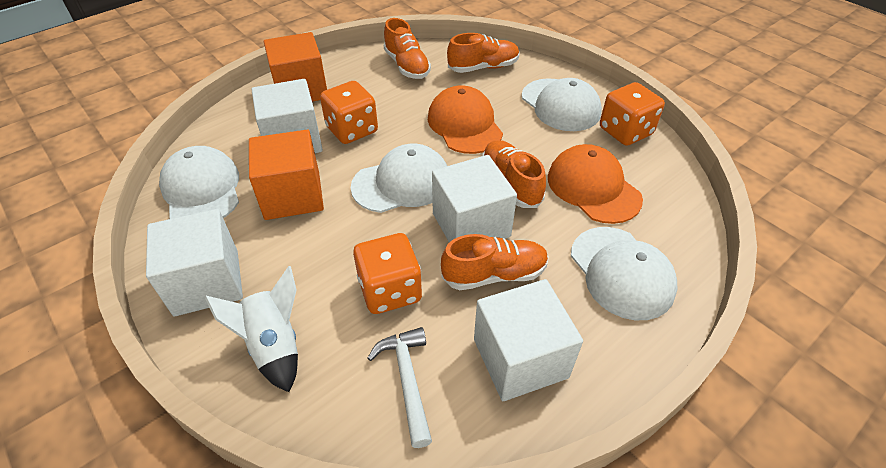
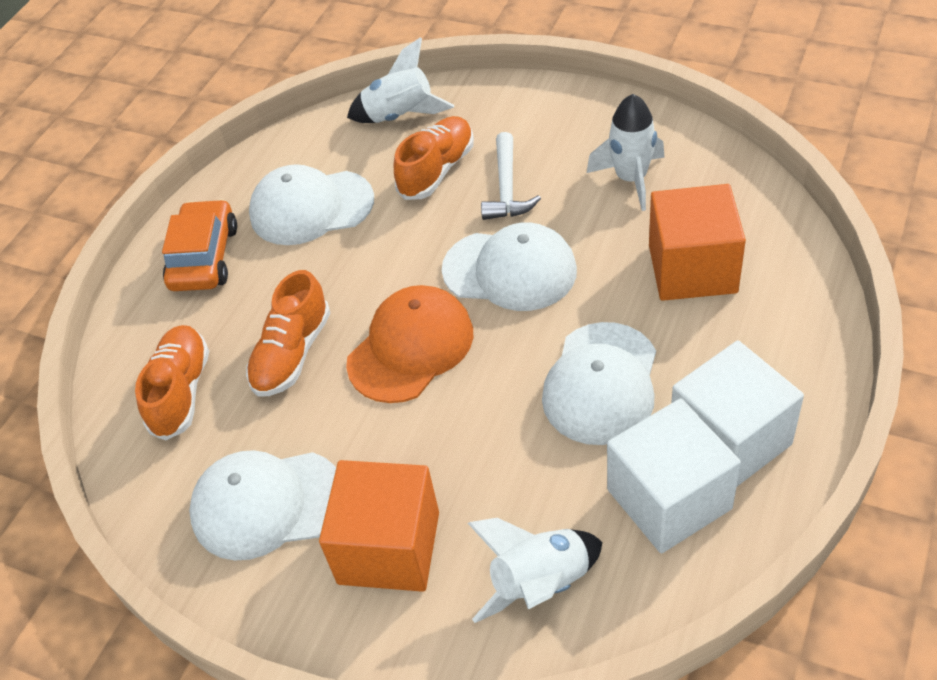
orange cap: [428,85,503,154] [548,144,643,224] = 2 -> [346,285,473,403] = 1
orange car: none = 0 -> [162,199,237,291] = 1
orange dice: [320,81,378,144] [353,233,422,314] [600,82,665,146] = 3 -> none = 0
orange shoe: [384,18,431,79] [441,234,549,290] [447,33,519,73] [482,140,546,208] = 4 -> [135,325,209,441] [246,270,330,397] [394,116,474,200] = 3
white cube: [146,209,243,316] [251,79,323,153] [432,155,517,242] [474,279,583,401] = 4 -> [607,398,741,553] [671,340,804,486] = 2
white rocket: [205,266,298,392] = 1 -> [347,37,454,123] [468,518,602,623] [587,94,665,211] = 3

